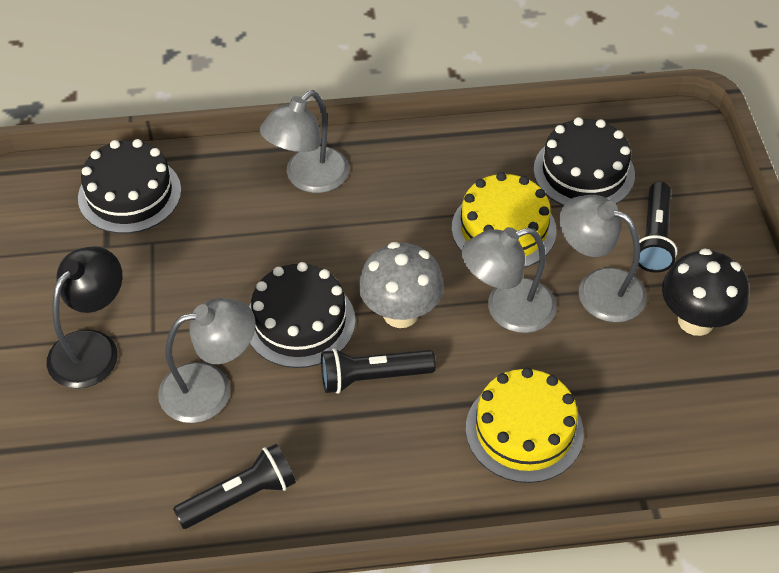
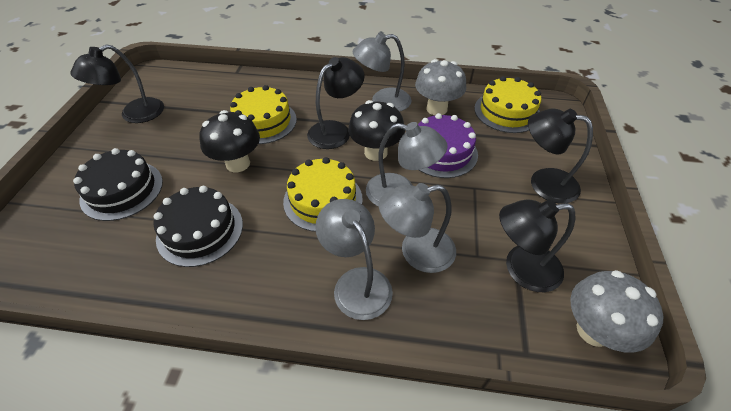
black cake: [78,139,181,234] [249,262,355,368] [533,117,635,206] = 3 -> [73,148,163,221] [153,186,243,267] = 2
black flashlight: [173,444,296,529] [321,348,436,394] [638,182,677,273] = 3 -> none = 0
black lamp: [47,246,122,388] = 1 -> [70,44,164,123] [307,57,365,149] [499,199,575,292] [528,109,593,204] = 4
black mushroom: [662,248,749,336] = 1 -> [200,110,260,172] [348,100,405,161] = 2
grey mushroom: [359,242,444,328] = 1 -> [415,59,466,115] [570,270,664,353] = 2
purple cake: none = 0 -> [418,113,478,178] = 1
yellow cake: [452,172,557,268] [466,368,584,483] = 2 -> [230,85,297,144] [283,157,363,232] [474,76,541,133] = 3

